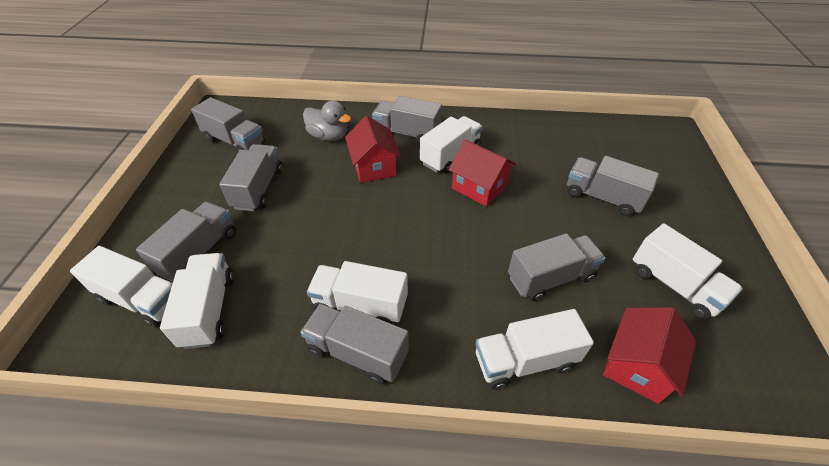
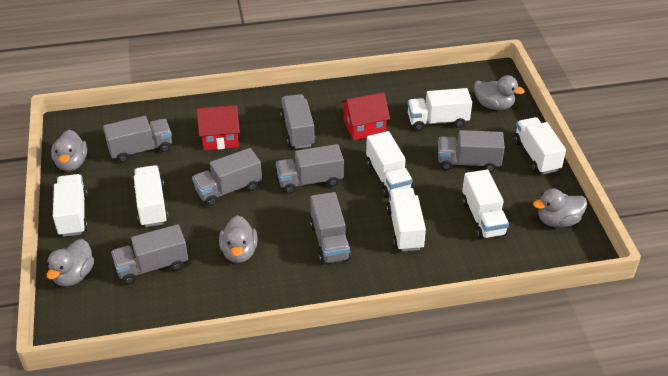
grey duck: [303,101,351,141] = 1 -> [47,239,94,287] [51,130,87,171] [219,215,258,263] [474,75,525,110] [533,188,587,227] = 5
red house: [345,116,401,183] [448,139,516,207] [603,307,696,404] = 3 -> [197,105,240,150] [341,92,390,140] = 2
white truck: [70,246,173,327] [160,253,234,349] [307,261,408,324] [420,116,483,173] [476,309,594,390] [633,223,743,320] = 6 -> [53,174,88,237] [134,165,169,227] [366,131,413,198] [386,188,426,252] [407,88,472,131] [462,170,509,240] [514,117,566,174] = 7

